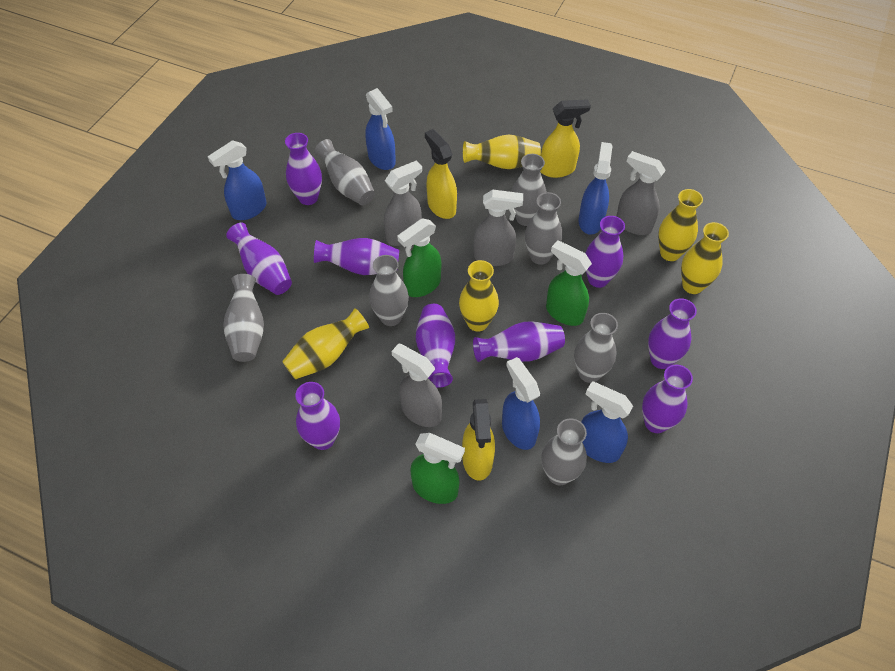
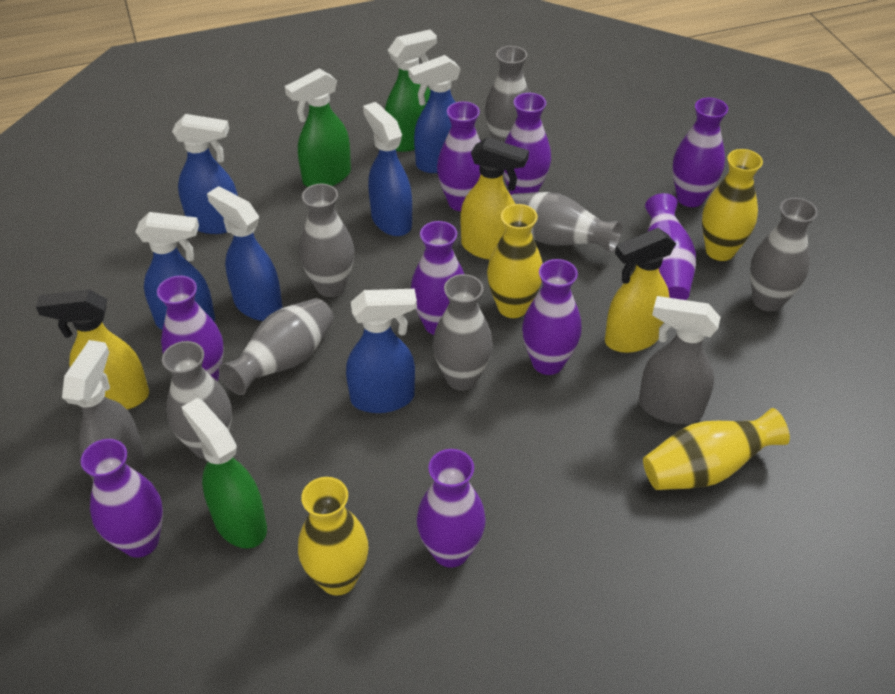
blue spray bottle: [207,140,266,220] [365,88,396,170] [502,357,540,450] [578,142,612,235] [581,382,633,463] = 5 -> [135,212,215,330] [172,114,238,234] [207,186,283,321] [346,289,417,413] [363,102,412,236] [408,55,461,173] = 6
grey spray bottle: [384,160,422,246] [392,344,442,427] [473,190,523,266] [616,151,666,235] = 4 -> [62,340,144,481] [639,296,721,424] = 2
yellow vase: [282,308,369,379] [459,260,499,332] [463,135,541,169] [658,189,703,261] [681,222,729,294] = 5 -> [298,477,368,596] [487,204,543,318] [643,408,790,490] [702,149,763,261] = 4

